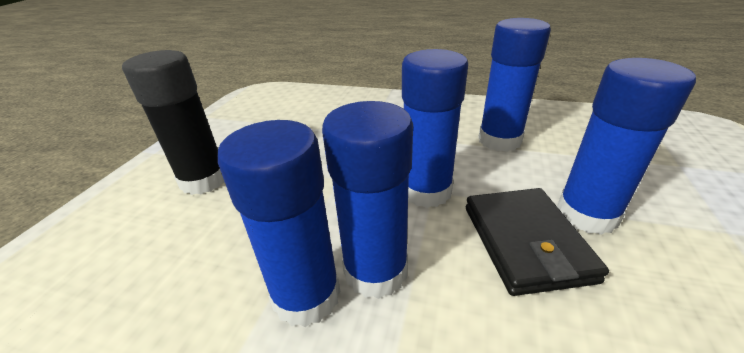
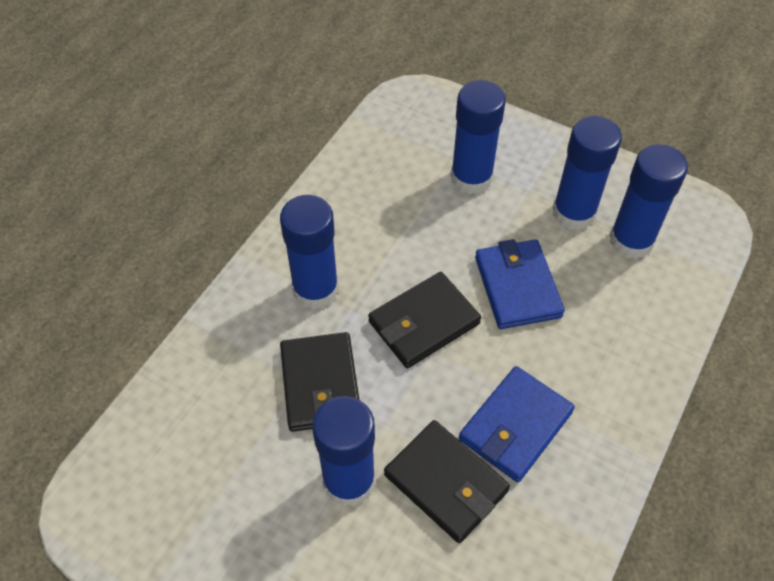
black glue stick: [122,50,224,195] = 1 -> none = 0
black wallet: [466,188,609,296] = 1 -> [280,332,359,432] [368,272,481,368] [384,420,510,543] = 3
blue wallet: none = 0 -> [459,366,575,482] [475,239,565,329] = 2

